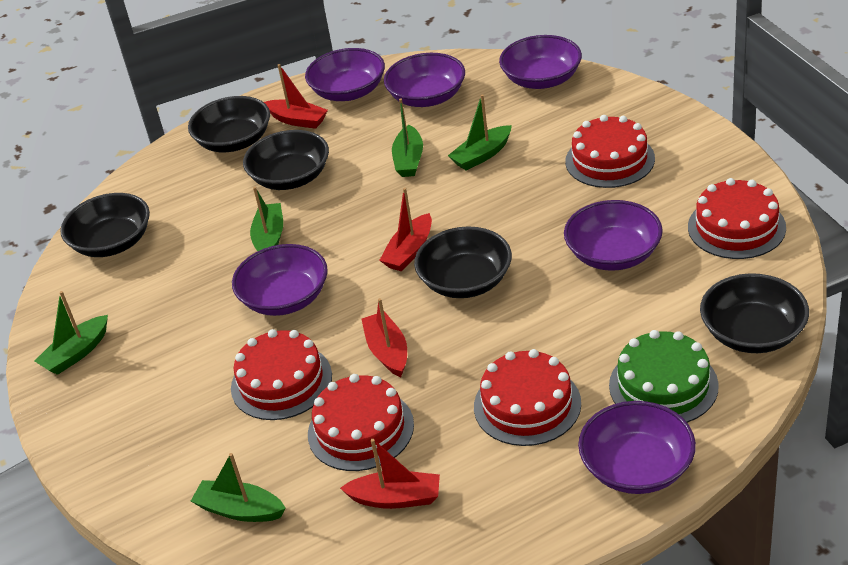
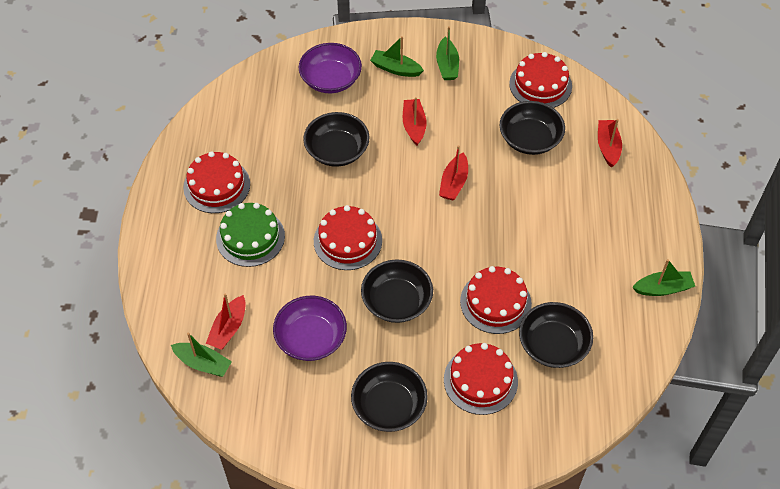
green boat: [35,291,108,375] [191,453,286,522] [250,187,283,251] [392,98,423,177] [448,94,512,170] = 5 -> [171,332,232,377] [370,36,424,77] [436,26,459,80] [632,259,695,296] = 4
purple bowl: [232,244,328,316] [305,48,385,101] [384,53,465,107] [499,35,582,89] [564,200,663,271] [578,401,696,494] = 6 -> [273,296,347,361] [299,43,362,93] = 2

